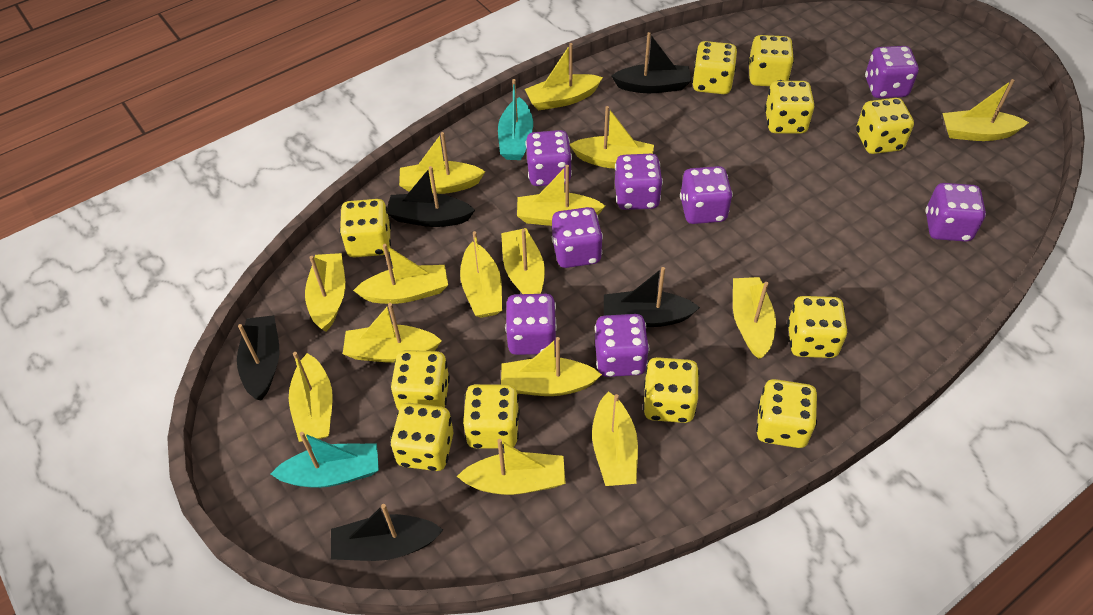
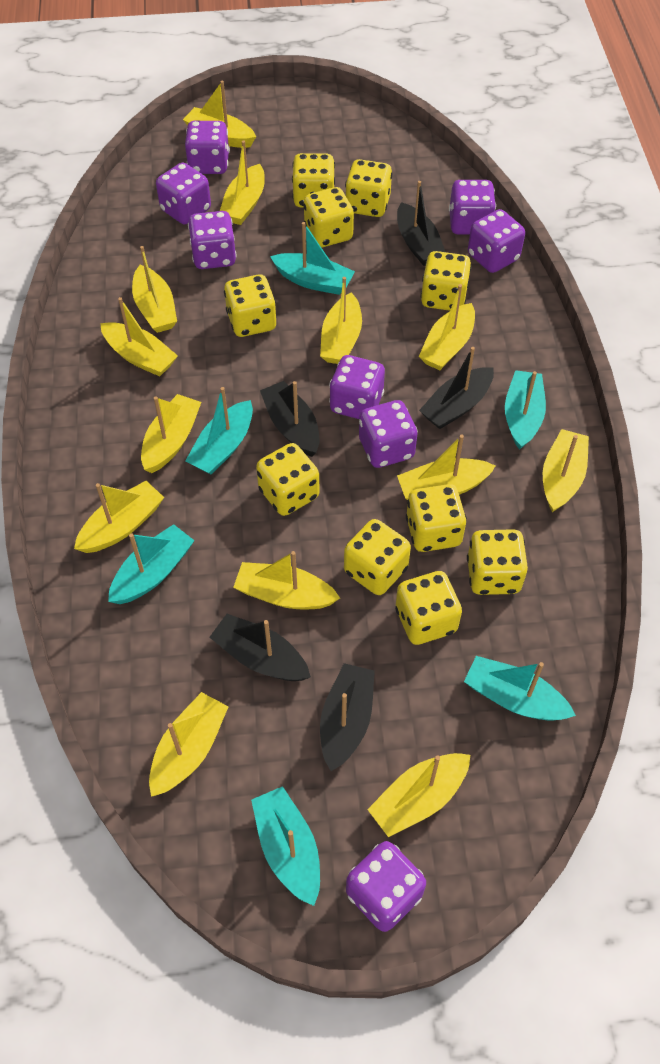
turquoise boat: [271,432,379,488] [498,79,533,160] = 2 -> [108,524,195,604] [185,387,253,474] [251,786,320,906] [270,222,355,295] [464,656,576,721] [505,370,546,450] = 6
yellow boat: [289,352,333,442] [305,253,345,331] [343,303,442,363] [353,244,448,304] [399,132,486,194] [457,439,566,495] [460,231,502,318] [501,228,545,294] [501,337,602,396] [517,165,605,226] [525,43,603,111] [569,106,654,169] [592,391,638,486] [733,277,776,359] [942,79,1029,141] = 15 -> [74,481,164,553] [100,297,178,376] [132,246,177,333] [141,394,201,473] [149,692,229,797] [183,81,256,148] [220,140,265,225] [233,551,340,609] [320,277,362,364] [367,753,470,837] [397,435,496,500] [419,284,475,370] [543,429,589,512] = 13
yellow dice: [339,199,391,258] [390,403,454,471] [391,350,450,410] [463,384,520,449] [643,357,699,423] [692,41,737,94] [748,35,794,86] [756,379,817,448] [765,81,814,133] [787,296,847,358] [856,98,914,154] = 11 -> [224,274,276,337] [256,443,319,516] [292,153,335,208] [303,187,354,247] [344,519,411,595] [345,159,392,217] [395,571,462,645] [406,484,467,552] [421,251,472,311] [467,529,528,595] = 10

